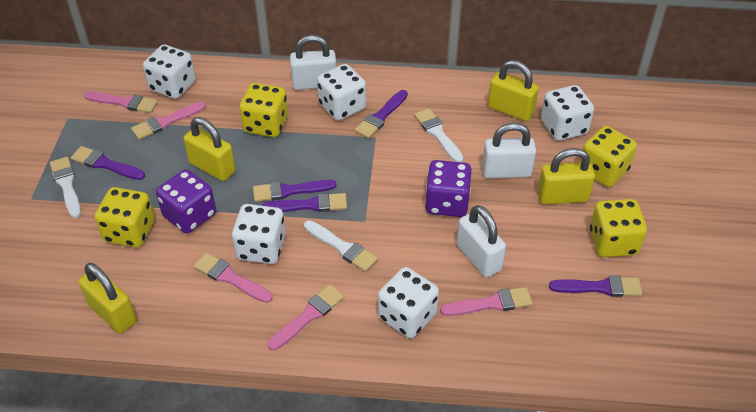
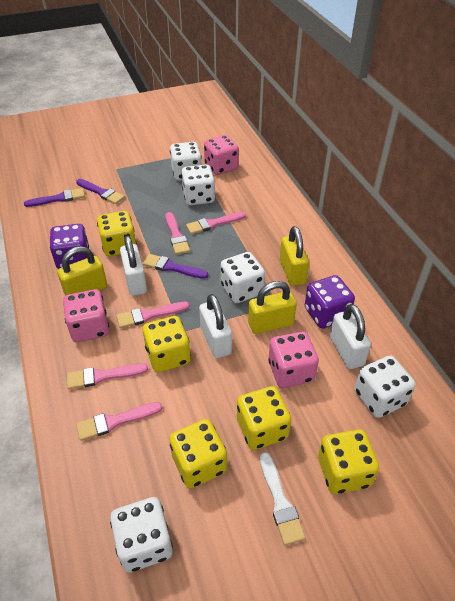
pink dice: none = 0 -> [63,289,109,342] [204,135,239,175] [268,331,319,388] = 3
purple brush: [71,146,145,180] [253,180,336,202] [262,193,347,212] [355,90,408,138] [549,276,642,297] = 5 -> [24,188,85,207] [76,179,125,204] [143,254,208,279] = 3
white brush: [50,157,81,218] [304,220,378,272] [414,108,464,162] = 3 -> [260,452,306,545] = 1
yellow dice: [95,187,155,247] [239,83,288,137] [580,126,637,187] [590,199,647,257] = 4 -> [97,211,137,257] [143,316,191,372] [169,419,227,488] [237,386,291,450] [318,429,379,494] = 5
yellow padlock: [78,263,137,333] [184,117,235,181] [488,60,539,121] [537,148,595,204] = 4 -> [57,246,107,296] [248,281,297,334] [280,226,309,286] = 3

